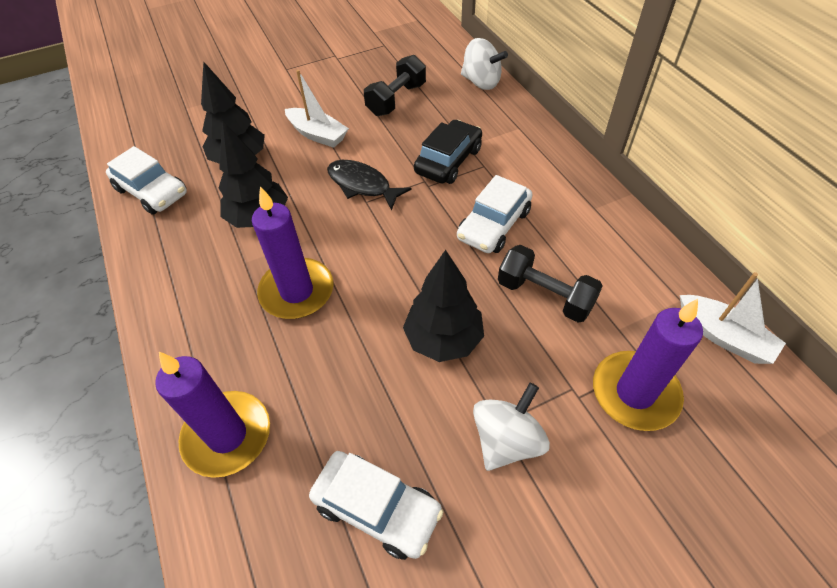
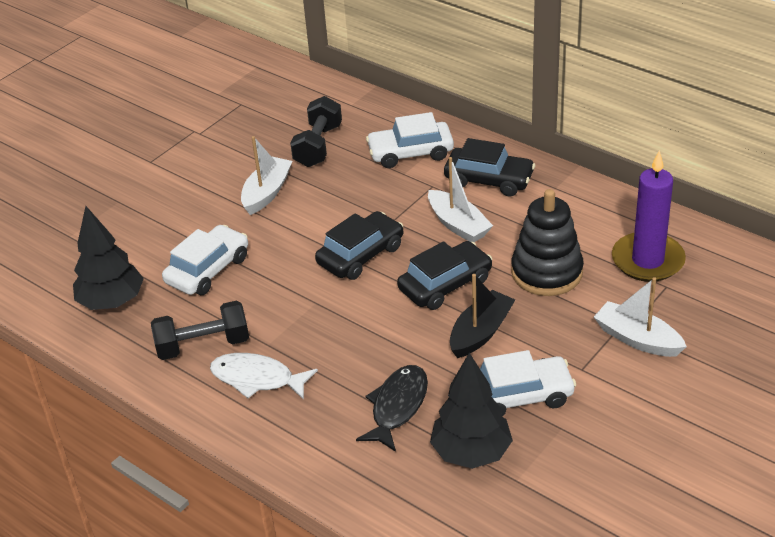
black boat: none = 0 -> [450,274,515,358] = 1
black car: [414,120,482,184] = 1 -> [315,211,403,280] [397,241,492,310] [444,138,535,196] = 3
black stacking toy: none = 0 -> [511,189,584,296] = 1
black tree: [201,62,265,164] [219,121,288,228] [403,250,484,362] = 3 -> [73,206,144,310] [430,353,513,469] = 2
purple candle: [155,352,270,478] [252,186,334,319] [593,299,703,431] = 3 -> [612,150,686,282] = 1
white boat: [285,70,349,148] [680,272,786,364] = 2 -> [241,136,292,215] [428,157,493,242] [594,277,687,357] = 3
white fish: none = 0 -> [210,353,318,400] = 1
white spinning top: [461,38,508,90] [473,383,550,471] = 2 -> none = 0

